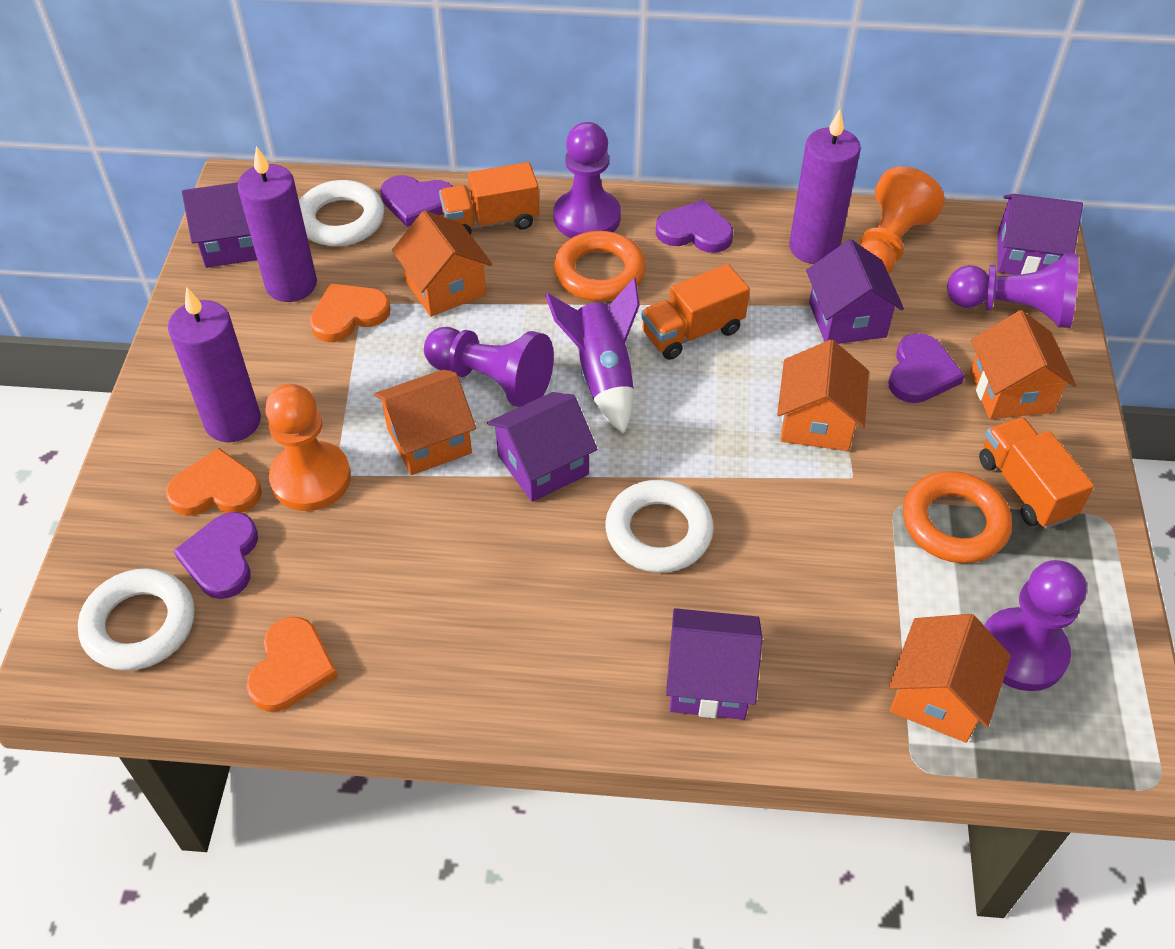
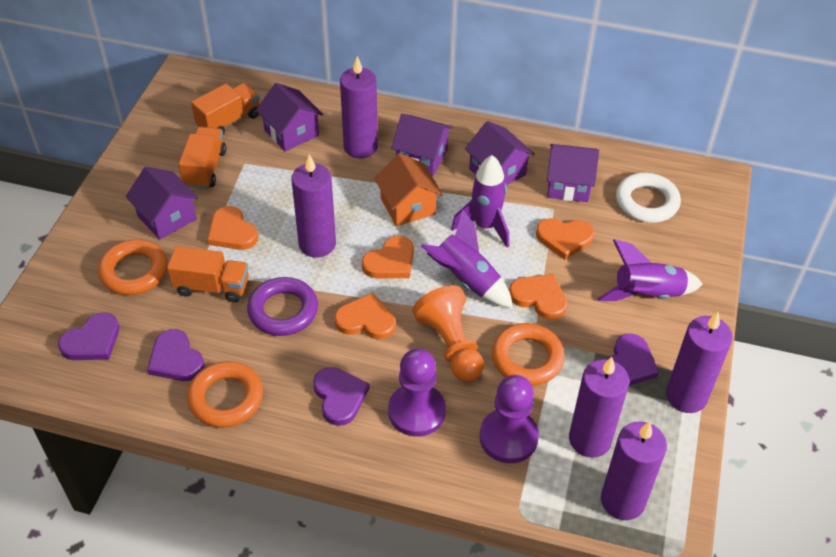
orange heart: [166,448,262,516] [246,617,338,712] [310,283,391,342] = 3 -> [207,206,258,250] [334,293,396,339] [362,236,414,278] [509,274,567,320] [536,218,595,259] = 5
orange house: [374,369,476,475] [392,210,492,317] [777,340,869,451] [889,614,1011,743] [970,310,1076,419] = 5 -> [374,153,443,226] = 1
orange pawn: [265,384,351,511] [860,167,945,274] = 2 -> [412,285,484,381] = 1
orange ring: [554,231,646,301] [903,471,1012,563] = 2 -> [98,239,168,295] [187,361,263,428] [492,323,565,385] = 3
purple candle: [168,286,261,442] [237,146,317,302] [789,109,861,264] = 3 -> [291,154,336,258] [340,56,378,158] [569,357,629,458] [601,421,667,520] [666,312,733,413] = 5
purple pawn: [424,327,554,407] [554,122,621,238] [947,253,1079,328] [984,560,1087,691] = 4 -> [388,349,446,437] [479,375,539,463] = 2
purple ring: none = 0 -> [247,277,318,336] = 1
purple rocket: [545,278,639,434] = 1 -> [421,210,513,308] [451,155,509,248] [598,239,703,301] = 3
white ring: [78,568,195,671] [299,180,384,246] [605,480,714,573] = 3 -> [616,173,681,223] = 1

